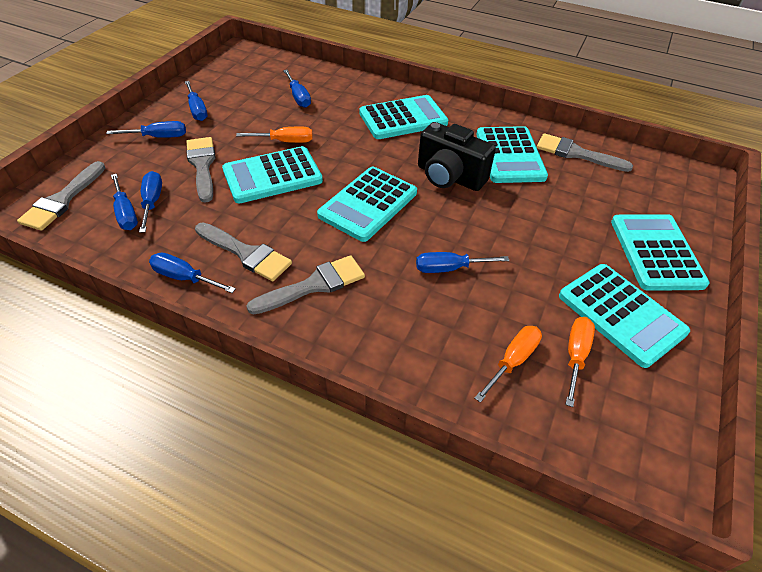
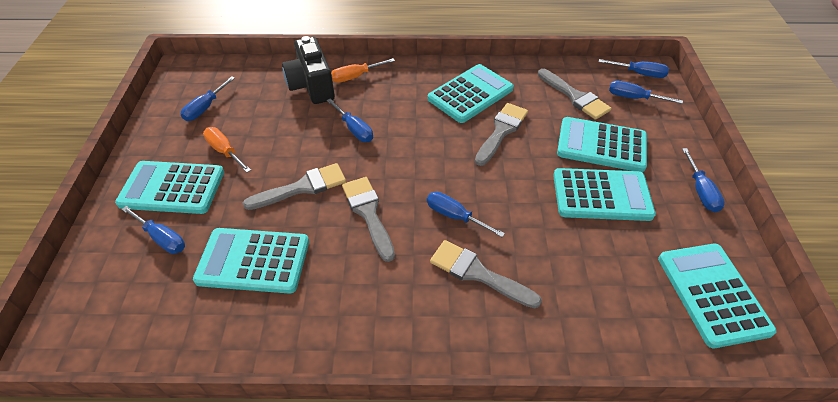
orange screwdriver: [236,127,313,143] [475,326,542,403] [565,317,595,407] = 3 -> [203,127,251,173] [331,58,395,83] = 2

